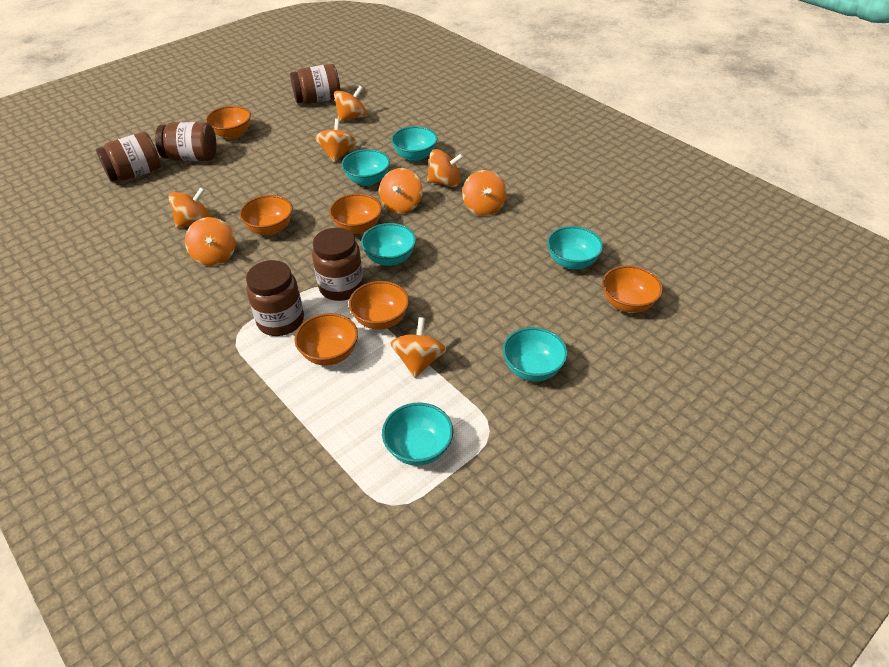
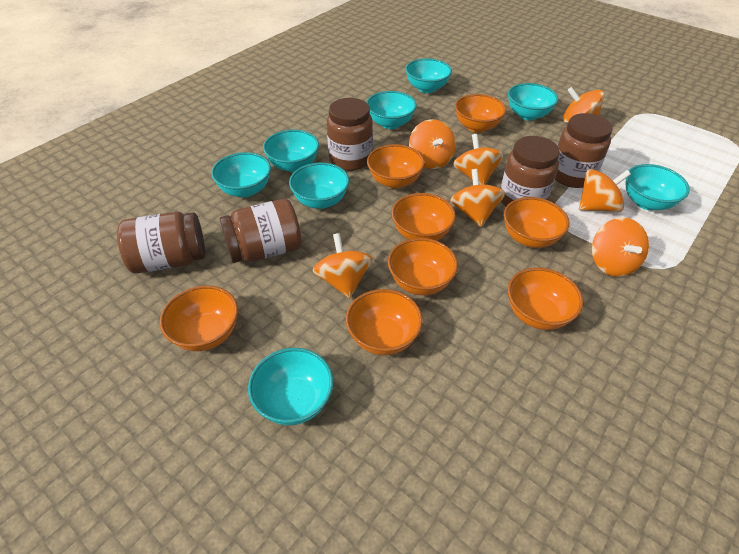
orange bowl: [206,106,251,139] [240,195,293,235] [295,313,358,366] [329,194,382,234] [349,281,409,330] [602,265,663,313] = 6 -> [160,285,238,351] [346,289,423,355] [367,144,425,189] [388,238,458,295] [391,193,456,241] [455,94,506,133] [504,197,570,248] [508,268,583,330] = 8
orange spinning top: [169,187,211,228] [185,217,236,266] [315,119,356,163] [334,86,367,122] [379,168,423,214] [390,317,446,378] [427,149,464,187] [462,170,507,216] = 8 -> [313,233,373,298] [409,119,456,169] [450,169,505,227] [453,134,504,185] [563,87,604,124] [579,169,631,212] [592,217,649,277] = 7
turquoise bowl: [342,149,390,186] [361,223,416,266] [382,402,453,466] [391,126,438,162] [503,327,568,382] [547,226,603,269] = 6 -> [211,152,271,198] [248,348,333,425] [263,130,319,172] [289,162,349,209] [366,91,417,129] [405,58,452,93] [508,83,558,121] [626,164,690,210] = 8

